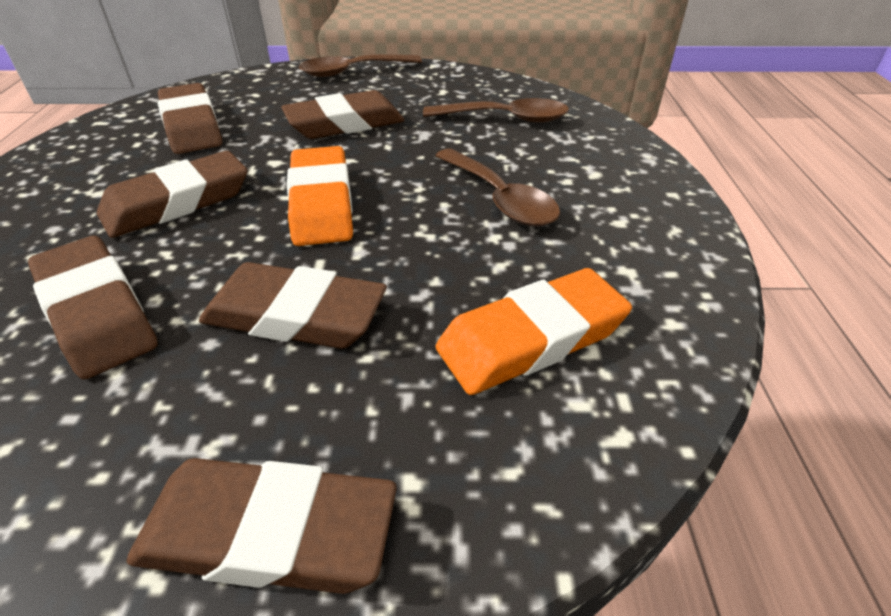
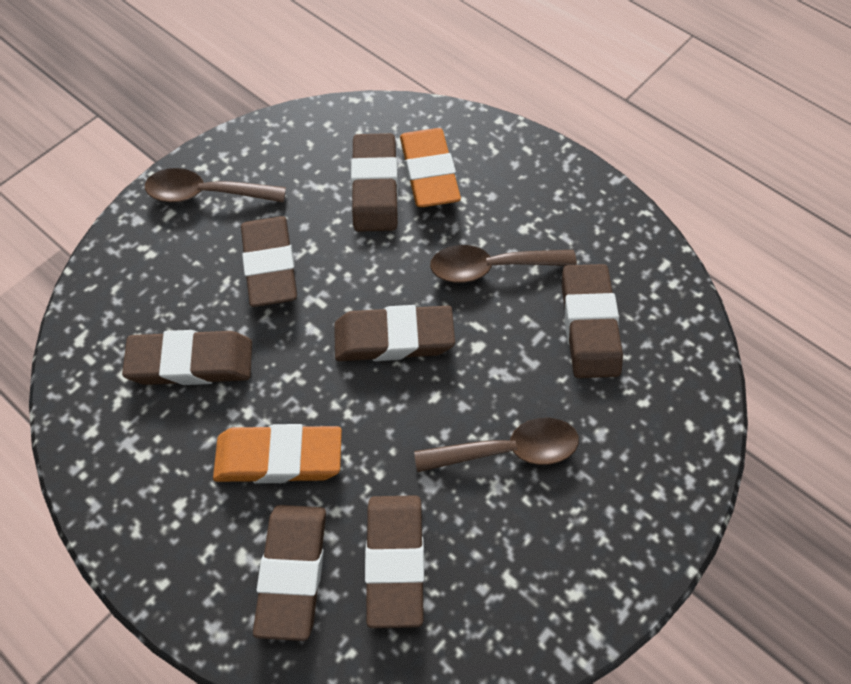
brown eraser: [28,236,158,379] [97,151,248,238] [126,458,397,594] [158,83,222,154] [199,262,387,349] [281,90,405,139] = 6 -> [122,330,252,385] [241,216,297,307] [253,505,326,641] [334,305,455,361] [351,133,398,232] [365,495,424,628] [562,264,623,378] = 7

